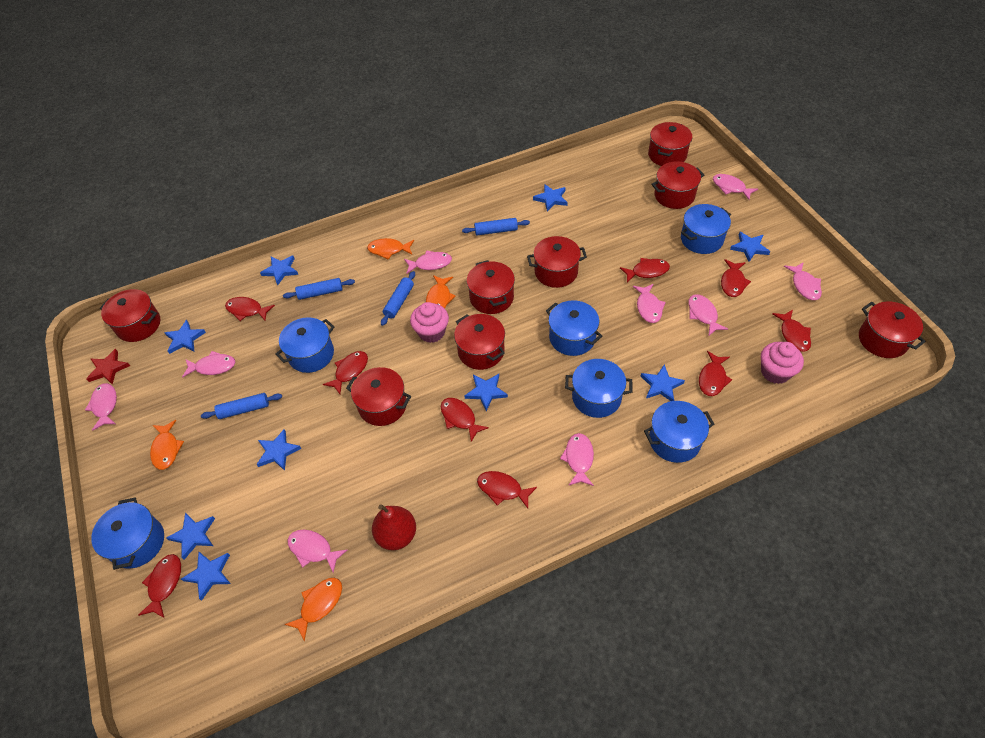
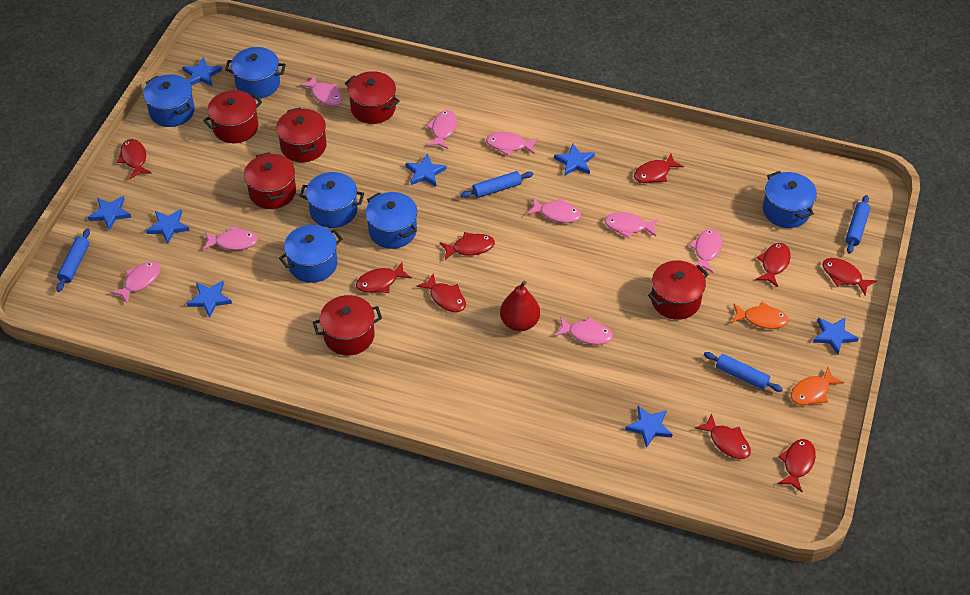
blue star: [164,320,206,354] [166,513,215,560] [181,552,231,601] [257,429,301,471] [260,255,298,285] [465,374,508,411] [533,184,568,211] [641,364,685,401] [730,232,771,262] = 9 -> [88,196,131,230] [146,209,190,244] [183,57,222,86] [187,281,232,318] [405,153,447,186] [554,144,595,176] [625,406,673,448] [813,317,859,355] = 8
orange fish: [150,420,184,470] [285,578,342,641] [367,238,414,260] [426,275,456,309] = 4 -> [731,302,789,329] [791,367,845,405] = 2
pink cupcake: [410,302,449,343] [761,342,804,384] = 2 -> none = 0
red pot: [100,289,160,342] [346,367,411,426] [454,314,505,370] [467,260,515,314] [527,236,587,288] [648,122,692,166] [651,162,704,209] [859,302,926,358] = 8 -> [203,90,262,143] [244,152,296,209] [276,107,327,162] [313,295,382,355] [345,71,400,124] [648,260,709,320] = 6
red star: [86,349,130,385] = 1 -> none = 0

